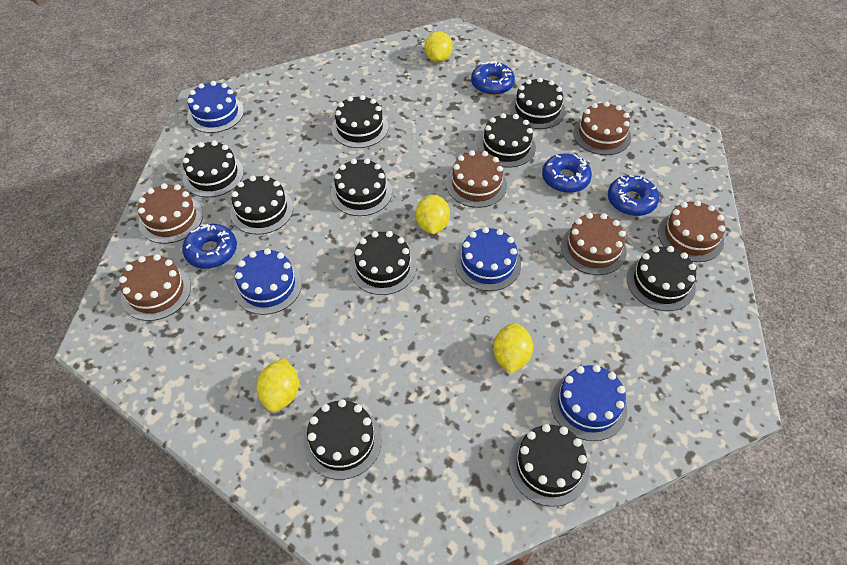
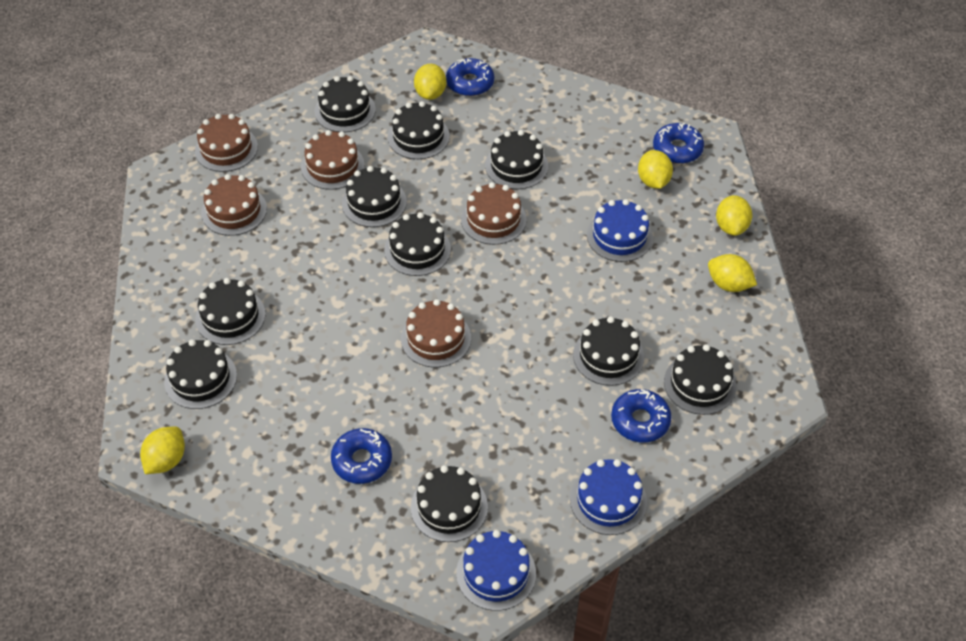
blue cake: [187,81,244,133] [233,248,302,315] [455,227,521,291] [551,365,627,441] = 4 -> [456,530,536,611] [570,459,647,535] [587,199,653,262] = 3
brown cake: [119,254,191,321] [138,183,203,244] [446,150,507,208] [561,213,627,275] [573,102,631,155] [658,200,725,262] = 6 -> [195,114,258,172] [201,174,267,236] [301,130,364,190] [401,299,471,368] [461,182,527,245] = 5
yellow lemon: [257,358,299,412] [416,194,450,234] [425,31,453,63] [493,323,533,373] = 4 -> [140,426,185,474] [414,64,446,100] [638,150,673,189] [708,254,757,292] [716,195,752,236] = 5

